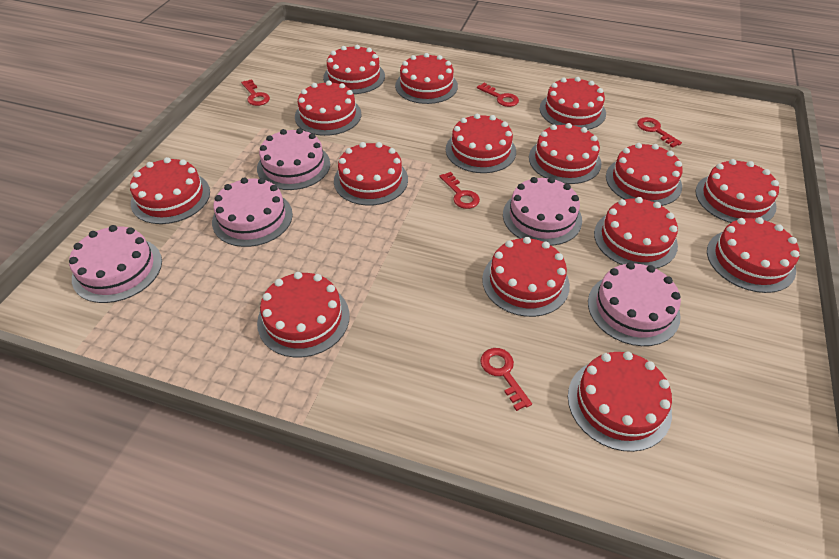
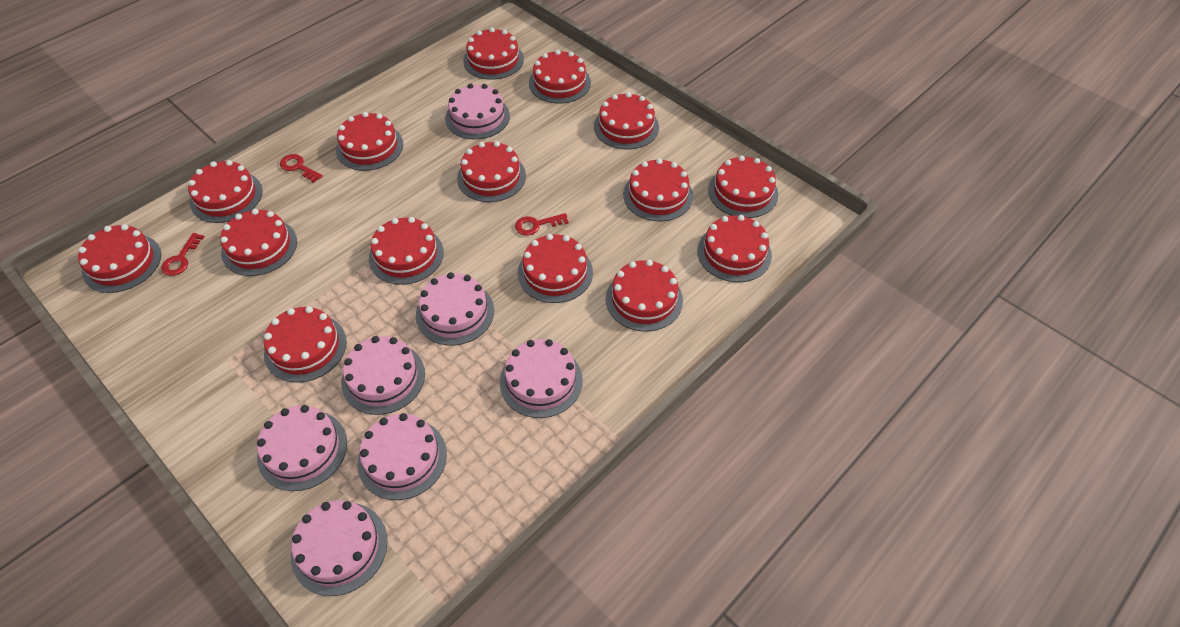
pink cake: [69,225,162,303] [212,178,293,247] [257,128,330,190] [503,177,582,246] [588,262,681,346] = 5 -> [257,405,347,491] [291,500,387,596] [341,336,425,415] [357,413,447,500] [416,272,494,345] [445,83,510,139] [500,339,583,418] = 7
red key: [241,79,270,106] [439,172,480,209] [477,83,519,107] [480,348,532,411] [637,117,682,148] = 5 -> [161,233,204,276] [280,154,323,183] [515,213,569,236] = 3

